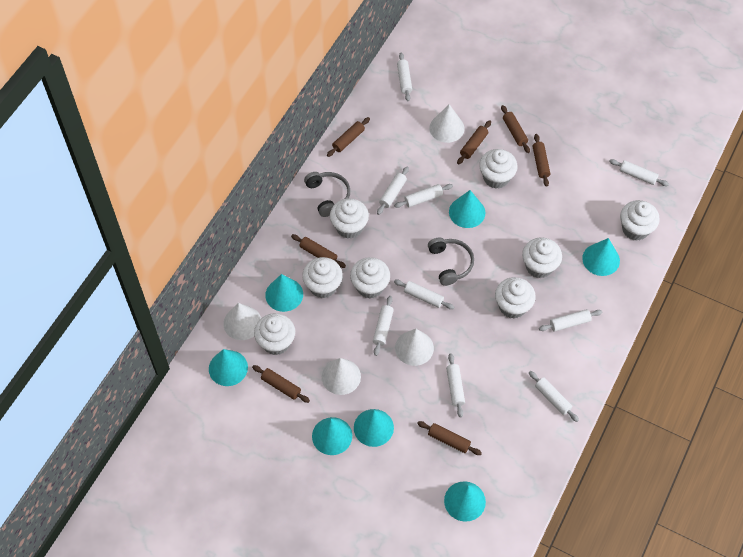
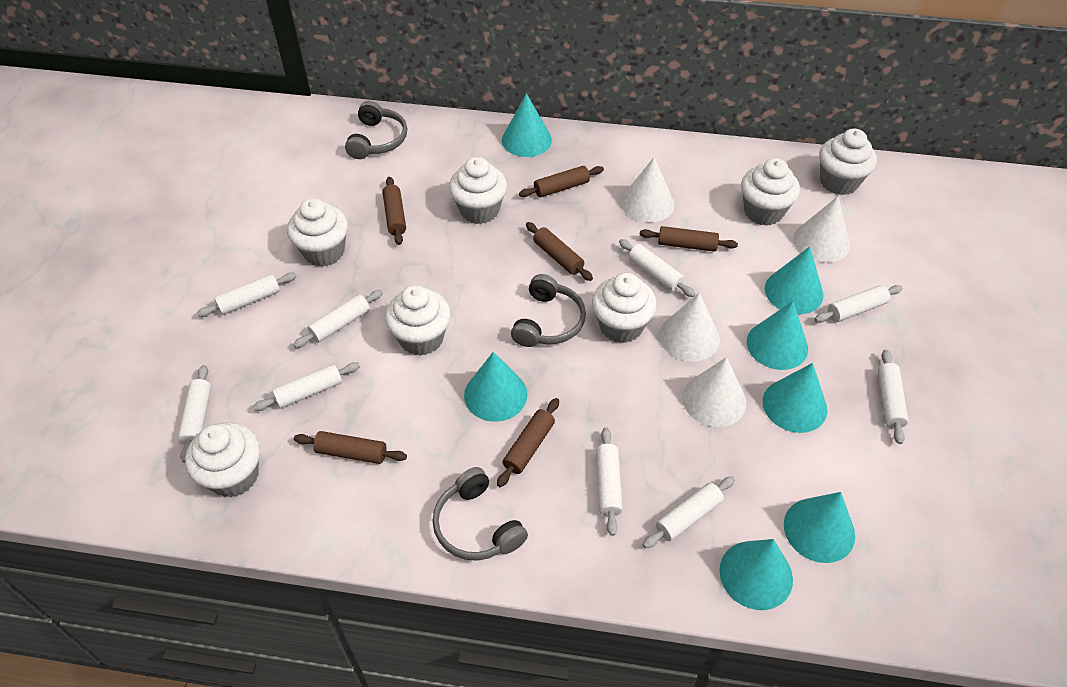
brown rolling pin: [252,365,310,403] [291,234,346,268] [327,117,370,157] [417,421,482,455] [457,120,491,165] [501,105,530,153] [533,134,550,187] = 7 -> [294,431,407,464] [383,177,406,245] [497,398,559,487] [519,166,604,197] [526,222,593,281] [639,226,738,252] = 6
grey headphones: [304,172,350,217] [428,238,474,286] = 2 -> [345,101,407,159] [433,467,528,561] [511,274,586,347] = 3
white cupcake: [254,313,295,355] [302,257,343,298] [330,198,369,239] [350,257,390,299] [479,149,518,189] [495,277,536,319] [522,237,562,278] [620,200,660,241] = 8 -> [185,422,260,498] [287,198,348,267] [385,285,451,356] [449,157,507,224] [592,273,657,343] [741,158,800,226] [819,129,877,195] = 7

